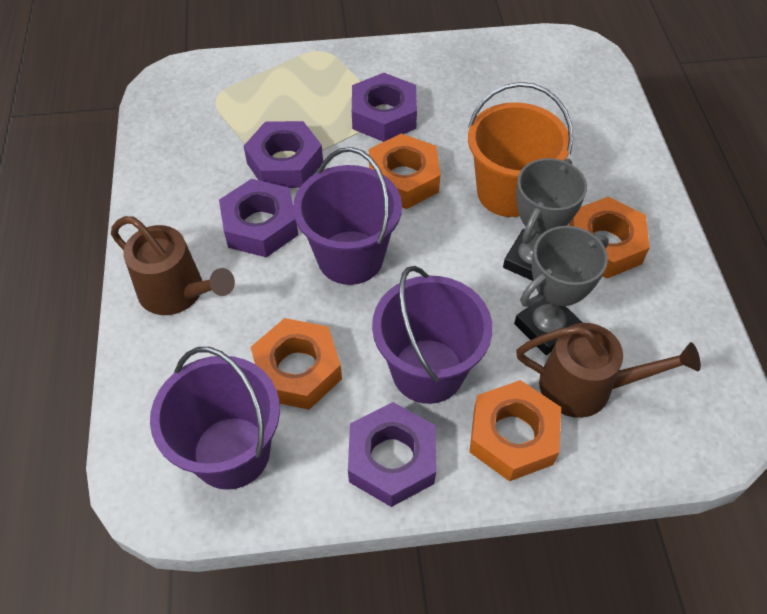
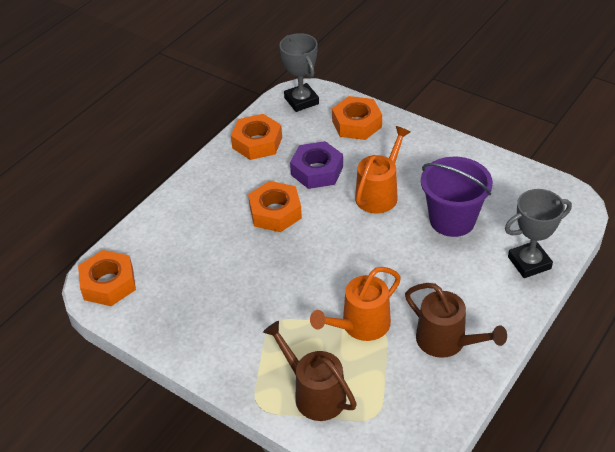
orange bucket: [468,82,573,217] = 1 -> none = 0
orange watering can: none = 0 -> [310,267,401,341] [355,126,410,214] = 2
purple bucket: [150,347,280,490] [293,147,402,285] [372,266,493,404] = 3 -> [421,157,493,237] = 1
purple nut: [219,179,298,257] [244,121,323,188] [348,402,436,507] [352,73,417,142] = 4 -> [290,141,343,189] = 1

